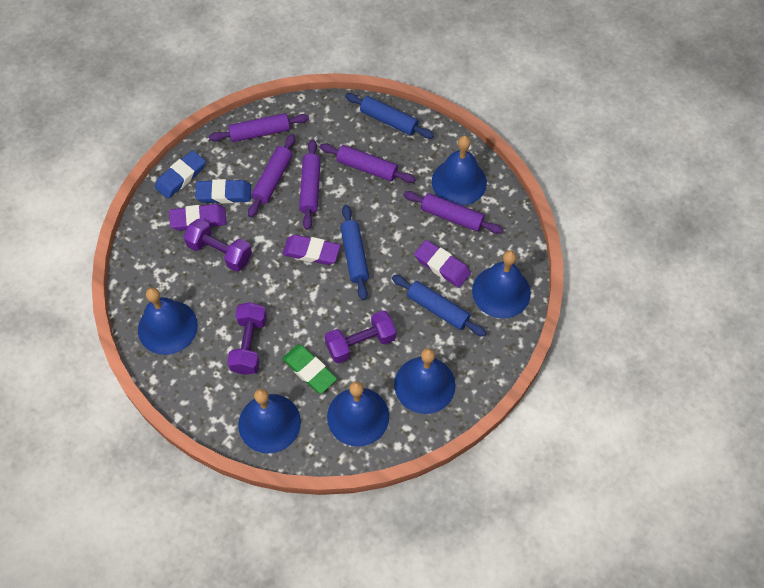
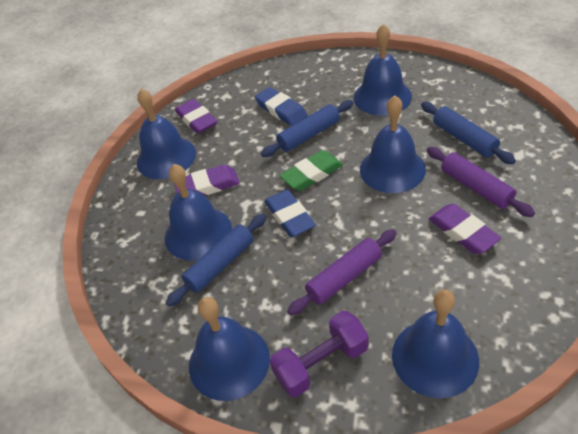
purple dumbbell: [184,219,252,271] [227,302,267,375] [325,310,396,363] = 3 -> [270,311,369,397] = 1
purple rolling pin: [209,113,309,142] [248,134,295,217] [299,139,321,230] [320,143,416,183] [403,191,503,234] = 5 -> [287,229,397,315] [427,147,535,217] = 2

